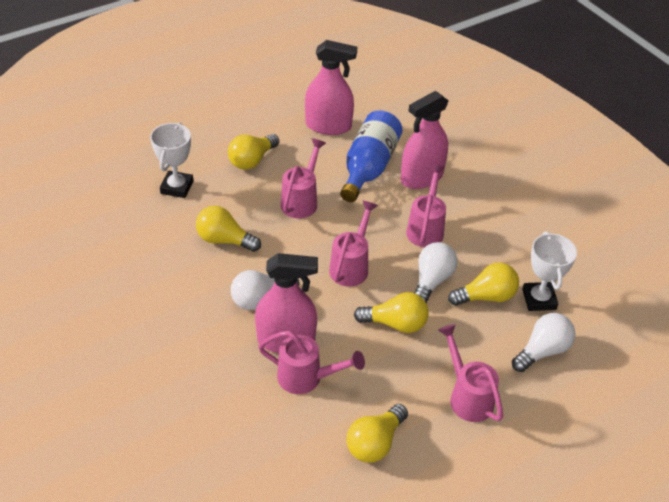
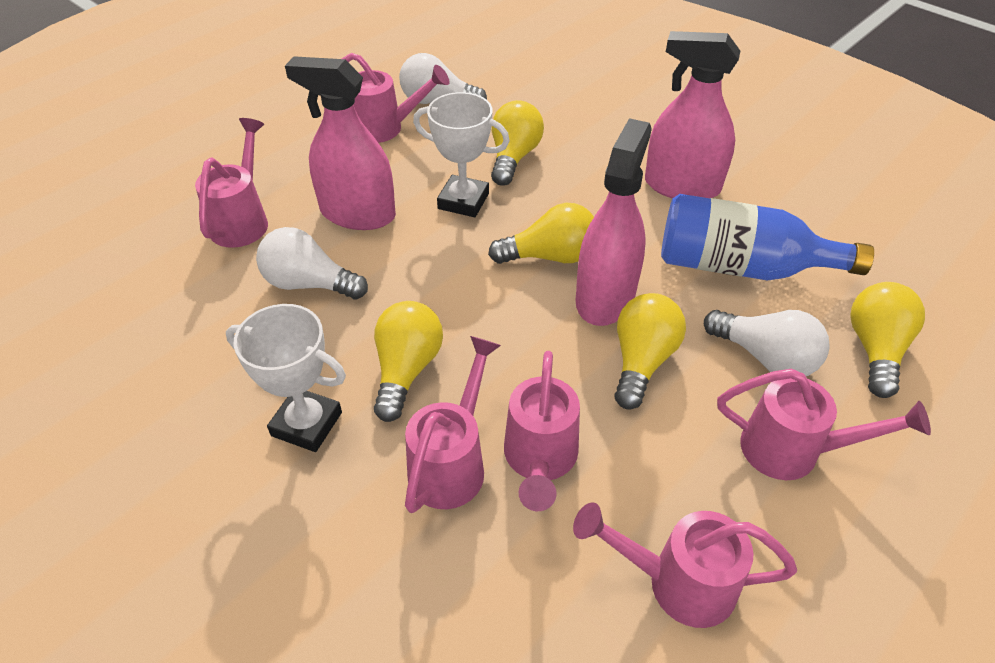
pink watering can: [258,331,365,394] [281,138,326,218] [329,200,378,287] [406,164,446,247] [438,324,503,422] = 5 -> [195,118,268,248] [342,53,449,143] [405,336,501,513] [504,351,580,511] [573,502,797,628] [717,369,931,480] = 6

